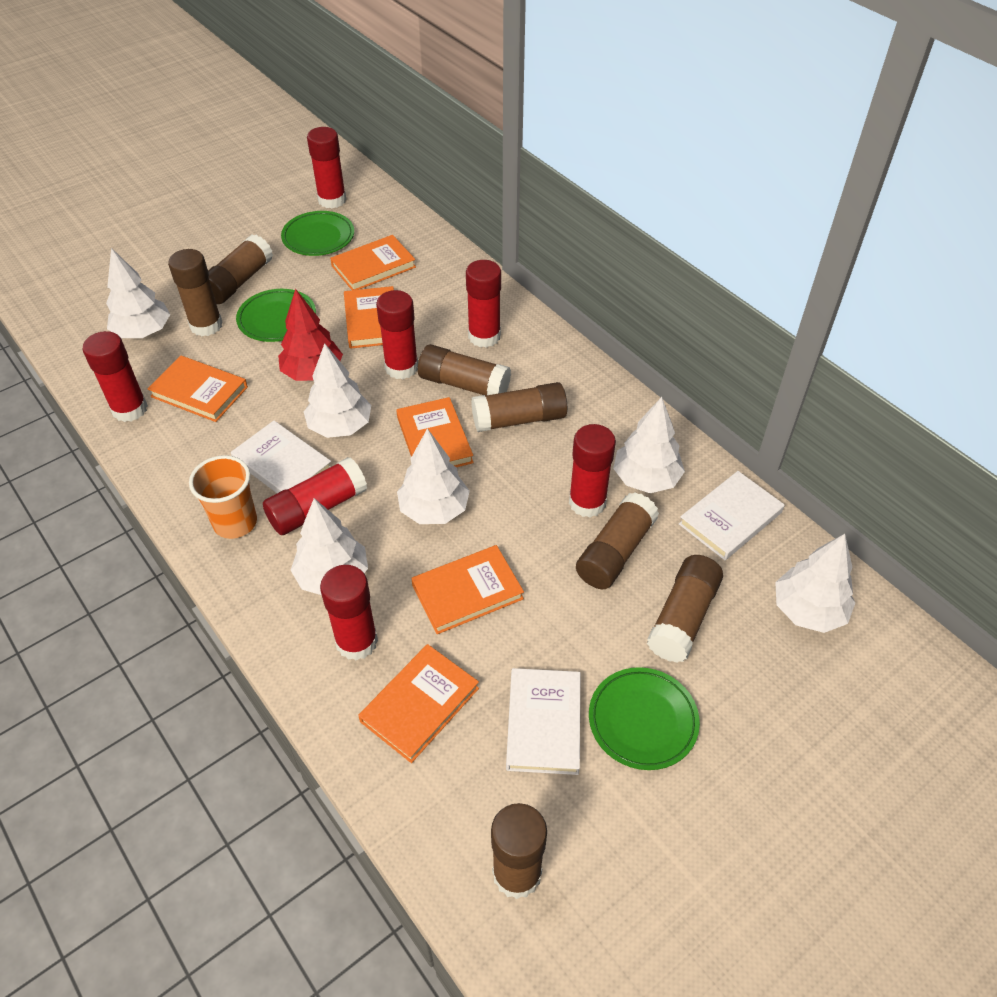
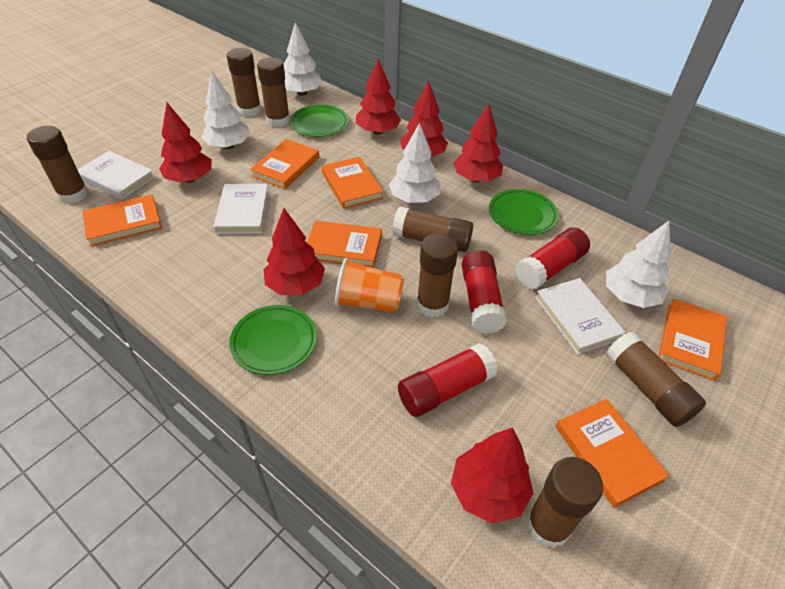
red glue stick: [83,331,148,422] [263,457,367,535] [307,127,347,208] [320,565,378,661] [376,290,418,379] [466,260,501,348] [569,424,616,517] = 7 -> [398,343,498,417] [461,250,507,334] [515,227,590,290] = 3
red tree: [278,289,343,381] = 1 -> [159,103,212,183] [264,208,325,295] [356,59,401,135] [401,81,448,157] [451,427,534,524] [453,104,503,182] = 6
white tree: [106,248,170,338] [291,498,368,595] [304,343,371,438] [397,428,470,524] [613,397,685,493] [775,534,855,633] = 6 -> [201,71,250,149] [284,22,323,96] [389,122,441,203] [606,221,671,308] = 4

